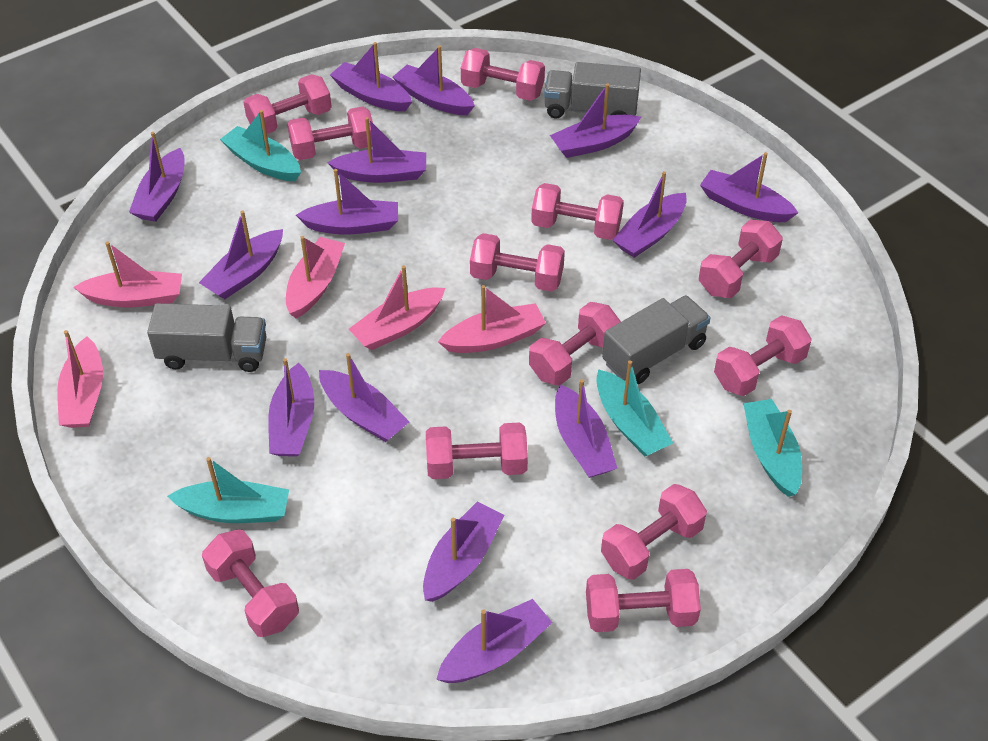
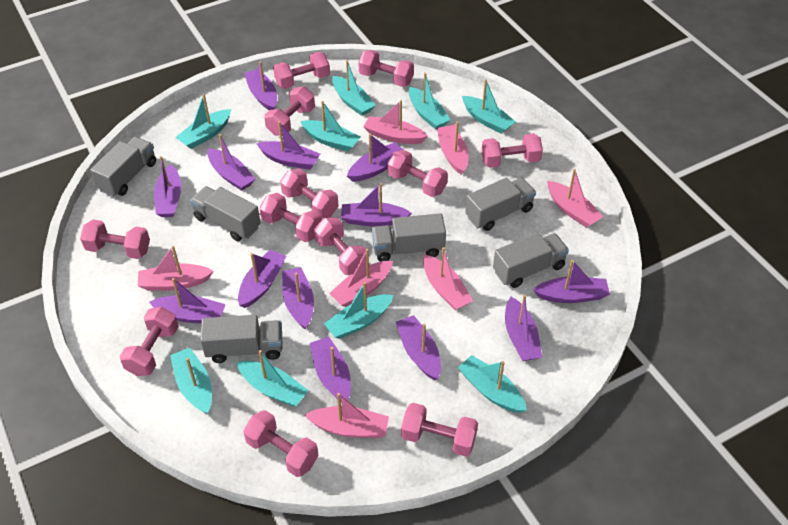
grey truck: [147,303,267,372] [544,62,641,118] [602,295,710,384] = 3 -> [90,137,156,197] [190,186,260,241] [200,315,282,363] [372,213,446,262] [465,178,536,231] [493,233,569,288] = 6
pink boat: [57,330,103,428] [73,241,182,307] [286,236,345,318] [349,265,445,350] [438,285,546,353] = 5 -> [138,245,213,291] [305,393,389,438] [329,249,393,307] [364,100,428,144] [423,247,473,310] [437,121,469,175] [547,169,604,227] = 7
purple boat: [129,132,185,222] [199,211,283,299] [268,358,314,457] [296,169,398,235] [319,353,409,442] [327,117,426,183] [330,42,412,111] [393,45,475,115] [423,501,504,602] [436,599,553,683] [550,84,641,158] [555,379,618,478] [613,171,687,258] [700,152,798,222] = 14 -> [149,278,226,323] [154,156,182,217] [207,134,255,191] [238,250,286,308] [244,61,277,110] [257,121,320,170] [282,267,314,330] [310,337,351,401] [341,183,412,227] [347,134,403,182] [396,315,441,380] [505,295,542,361] [533,259,610,303] = 13
turquoise boat: [167,457,289,523] [220,110,301,181] [596,360,673,456] [743,399,802,497] = 4 -> [170,347,212,414] [175,94,231,149] [237,350,309,407] [300,101,360,152] [324,282,394,339] [332,60,376,116] [409,73,450,130] [458,355,527,413] [462,79,516,134] = 9

